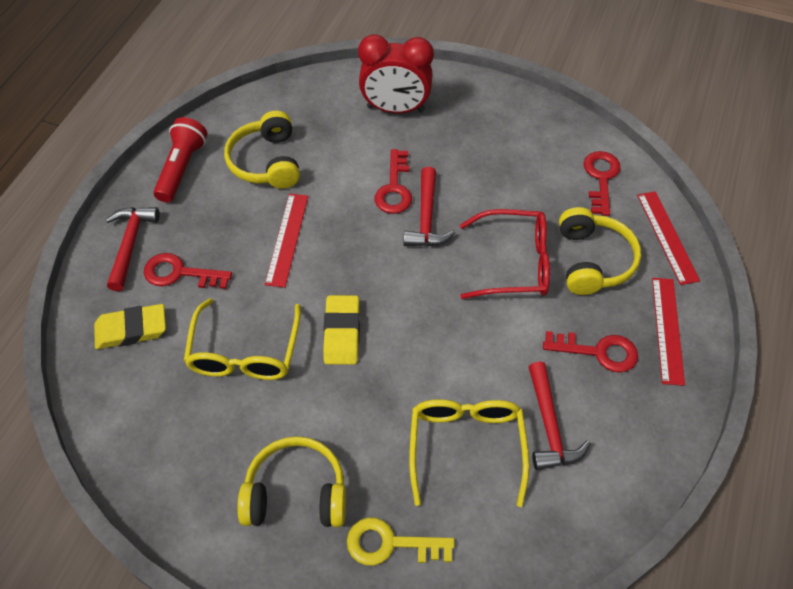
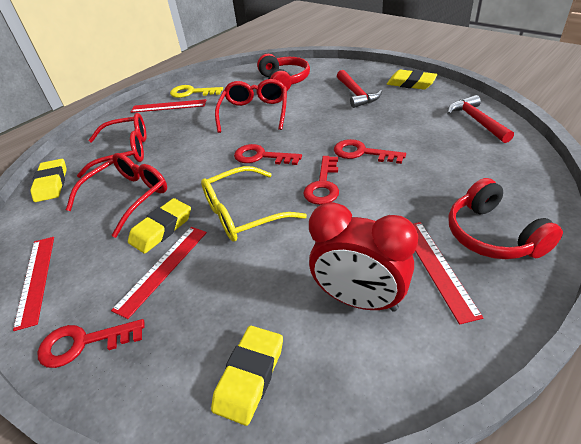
red flashlight: [153,117,207,202] = 1 -> none = 0
red glasses: [460,209,550,299] = 1 -> [66,153,167,238] [77,113,147,178] [215,79,287,133] = 3
red hammer: [105,207,160,291] [403,167,455,246] [528,361,591,470] = 3 -> [337,70,382,108] [447,95,514,143] = 2
red headphones: none = 0 -> [257,54,310,91] [448,178,563,259] = 2
red ruler: [265,193,308,288] [637,191,700,285] [652,278,685,386] = 3 -> [13,237,54,331] [111,227,207,319] [131,99,206,113] [413,222,483,325] = 4
yellow eraser: [94,304,166,349] [323,295,360,365] = 2 -> [30,159,67,202] [128,198,191,254] [211,326,283,426] [387,70,438,90] = 4
yellow glasses: [184,298,301,380] [409,399,529,507] = 2 -> [201,166,307,241] = 1
yellow headphones: [224,111,300,189] [237,436,346,527] [559,207,641,295] = 3 -> none = 0

